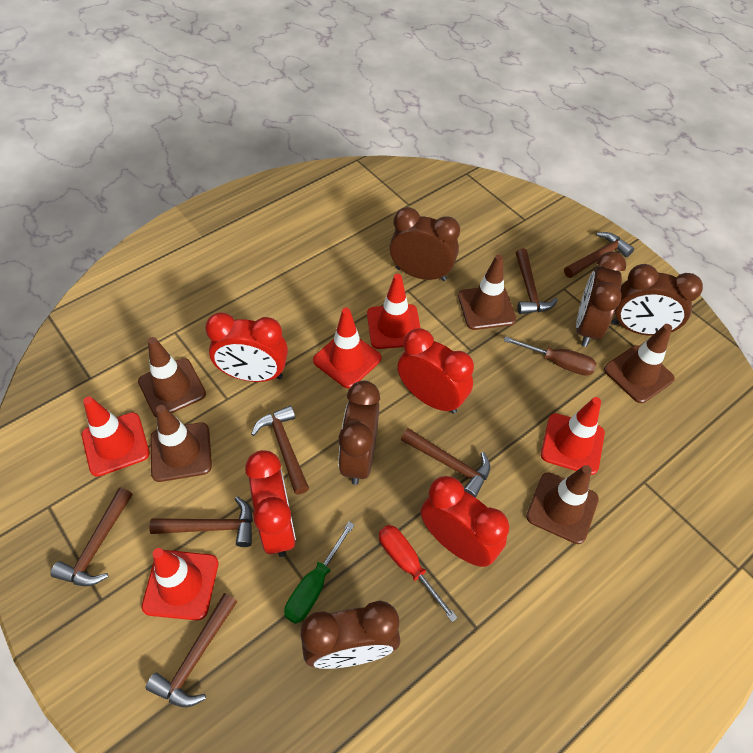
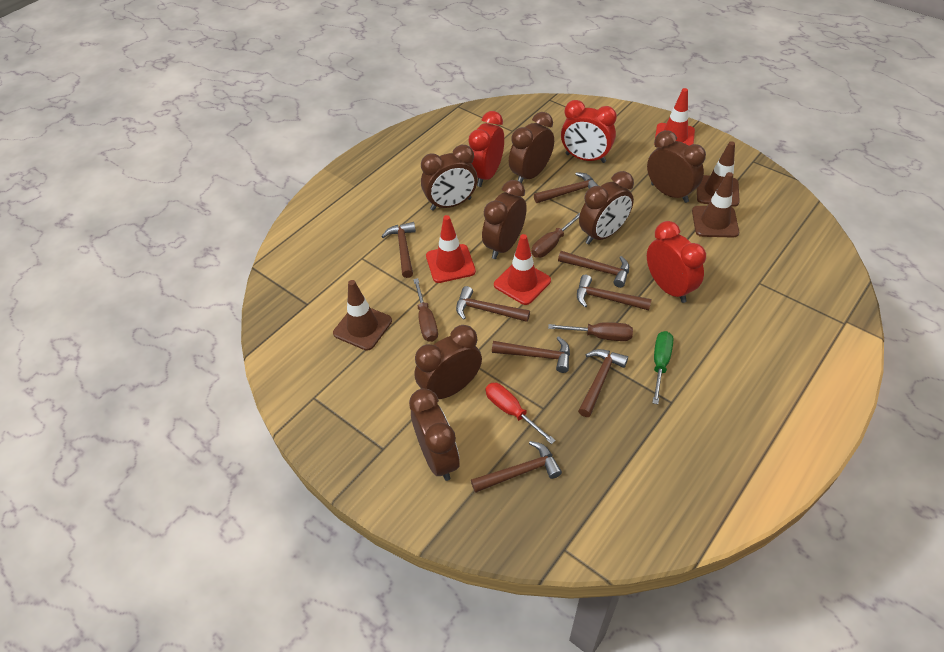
brown clock: [301,601,401,669] [338,380,380,485] [390,207,460,281] [576,251,626,347] [612,264,703,336] = 5 -> [409,388,460,481] [414,325,482,399] [421,145,477,211] [482,180,527,259] [509,112,554,183] [579,171,634,244] [647,130,706,203] = 7
brown hammer: [50,488,133,586] [145,593,238,707] [149,496,253,547] [251,405,309,495] [401,428,490,498] [516,248,558,314] [564,232,634,278] = 7 -> [381,222,416,278] [456,286,530,322] [471,441,562,493] [492,336,570,373] [534,172,598,203] [558,251,629,288] [577,275,652,310] [578,349,628,417] = 8
brown screwdriver: [504,336,596,376] = 1 -> [413,278,438,342] [531,213,580,258] [548,322,633,341] = 3
brown traffic cone: [138,337,206,417] [150,405,212,482] [458,254,516,330] [526,465,599,544] [604,324,675,403] = 5 -> [333,280,392,351] [692,172,739,238] [697,141,740,207] = 3
red clock: [205,313,288,382] [245,450,296,557] [397,328,474,414] [421,476,509,567] = 4 -> [468,111,504,187] [561,100,617,163] [647,221,706,303] = 3
red traffic cone: [82,396,150,477] [142,548,218,621] [313,308,382,388] [367,274,420,349] [541,397,605,475] = 5 -> [426,215,476,283] [494,234,551,305] [654,88,695,146] = 3

